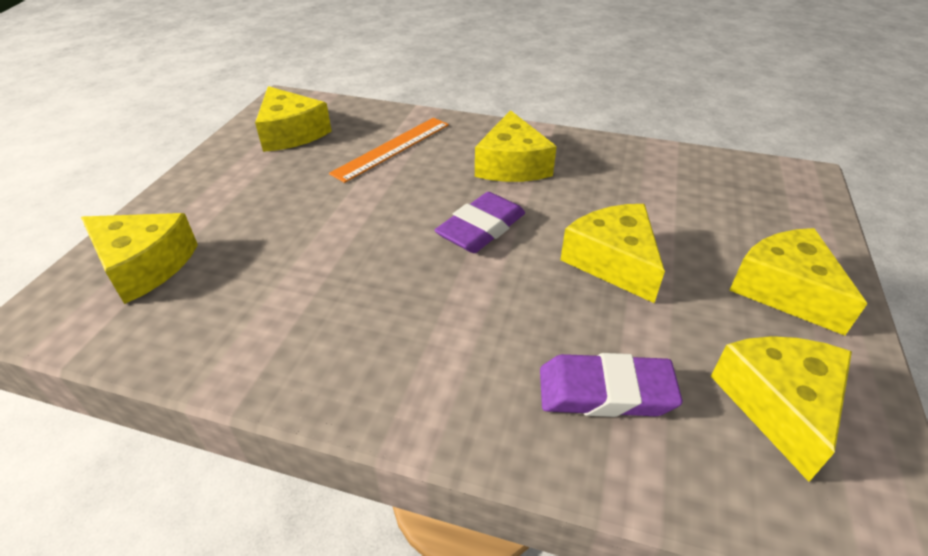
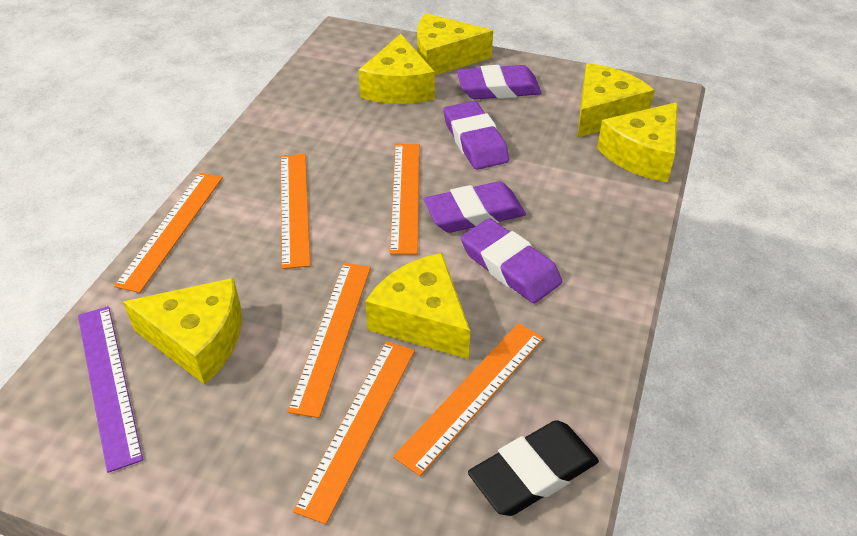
black eraser: none = 0 -> [468,420,599,516] = 1
orange ruler: [329,118,449,183] = 1 -> [114,173,223,293] [281,154,310,269] [287,263,371,418] [293,341,415,525] [390,144,420,255] [393,323,544,476] = 6
purple eraser: [435,192,525,253] [540,353,683,417] = 2 -> [423,181,526,233] [443,101,509,170] [457,65,542,99] [461,218,562,303] = 4
purple ruler: none = 0 -> [78,306,143,473] = 1

